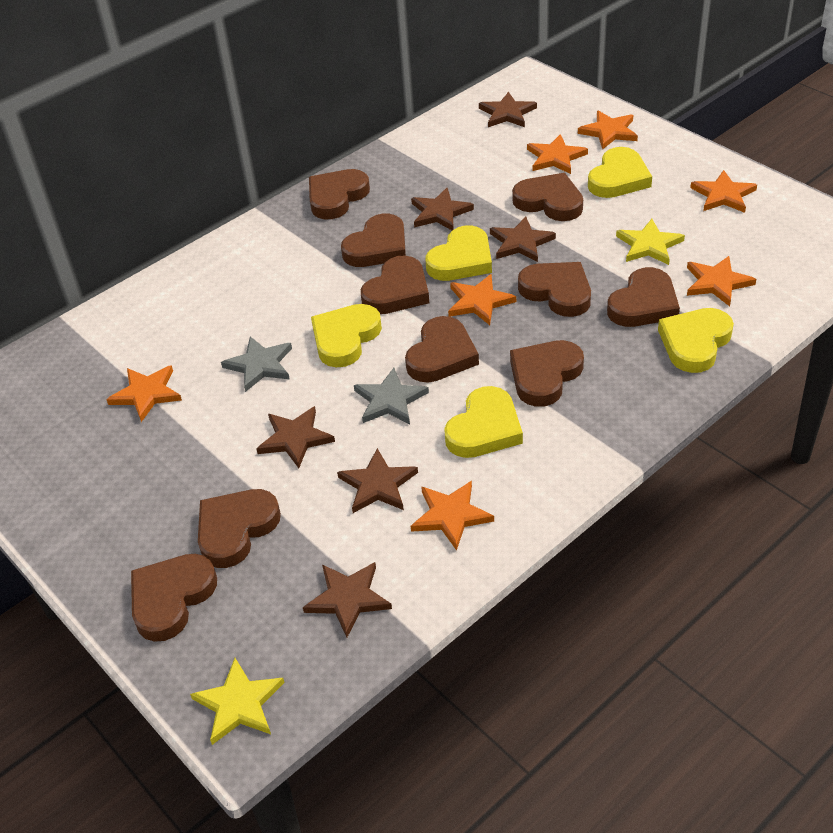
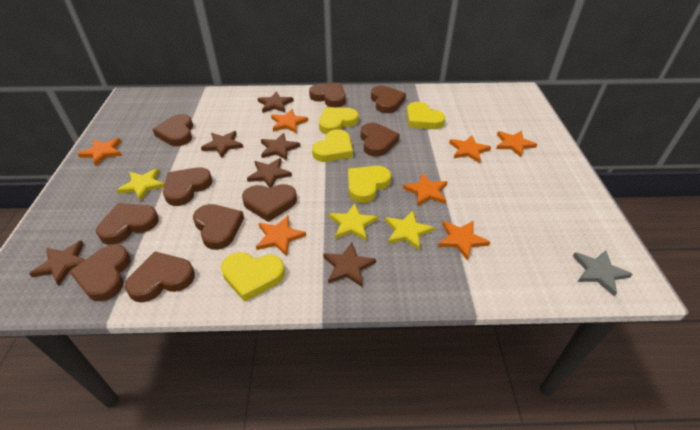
grey star: [221,336,292,392] [354,368,429,424] = 2 -> [573,251,633,296] = 1
yellow star: [190,658,285,745] [616,219,685,265] = 2 -> [117,168,165,201] [329,203,378,241] [385,211,434,250] = 3

